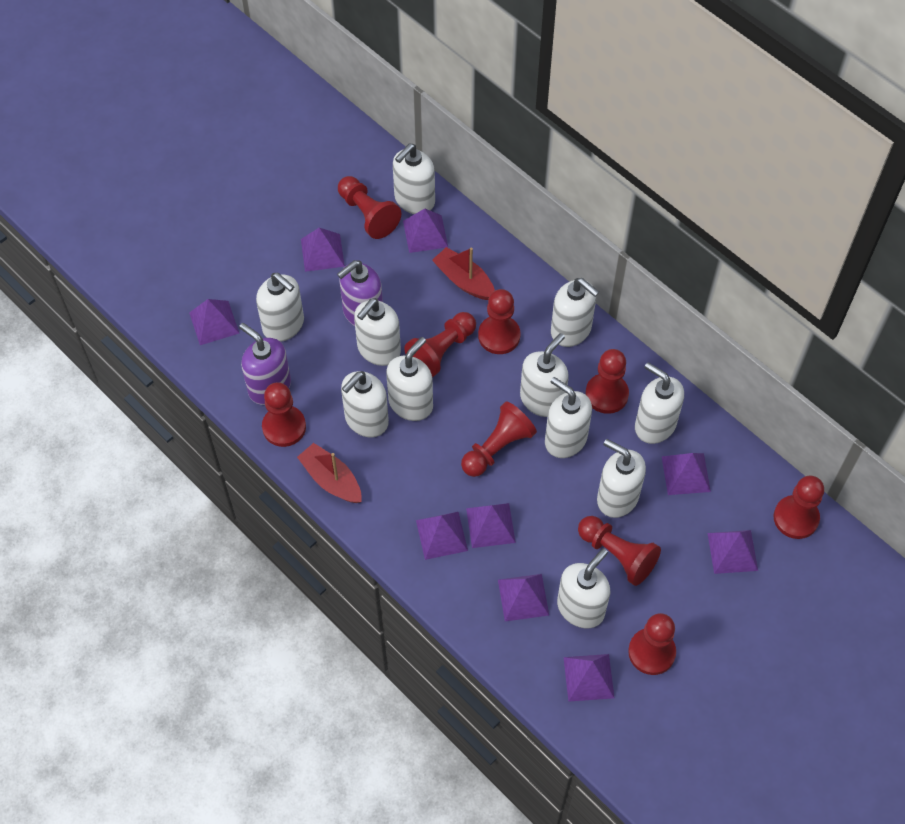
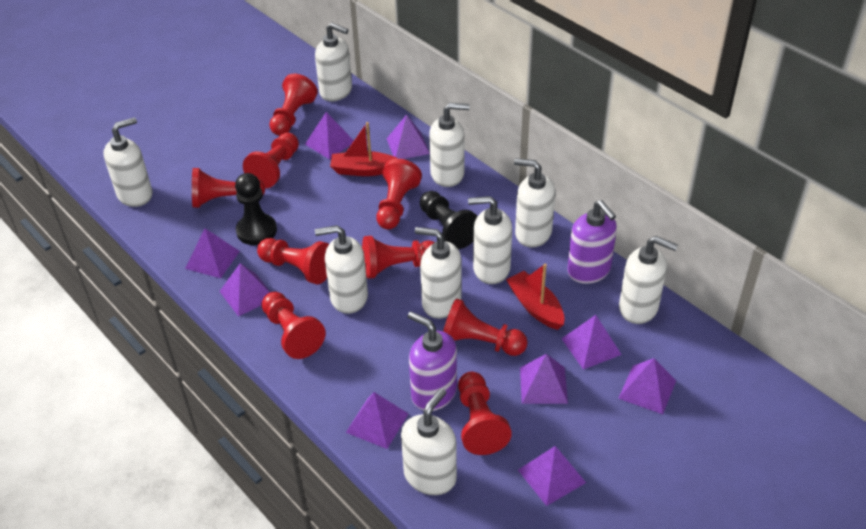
black pawn: none = 0 -> [235,173,277,245] [420,191,478,249] = 2
white soap dispenser: [256,273,304,342] [341,371,389,437] [354,298,401,366] [386,337,433,421] [393,144,435,214] [520,333,569,417] [545,377,592,458] [551,278,599,347] [557,548,610,628] [597,439,646,518] [635,363,684,444] = 11 -> [103,117,152,207] [315,23,352,101] [315,225,368,314] [401,388,457,495] [415,227,462,319] [429,103,470,187] [468,196,512,284] [514,158,555,247] [619,236,678,324] = 9

